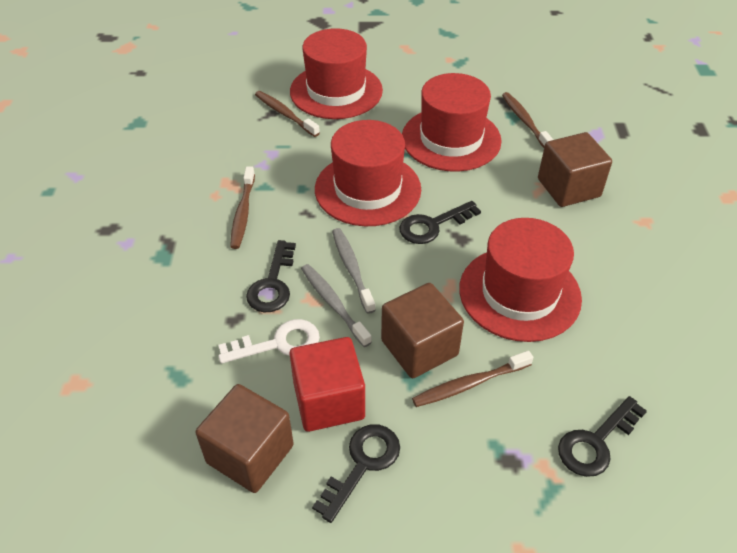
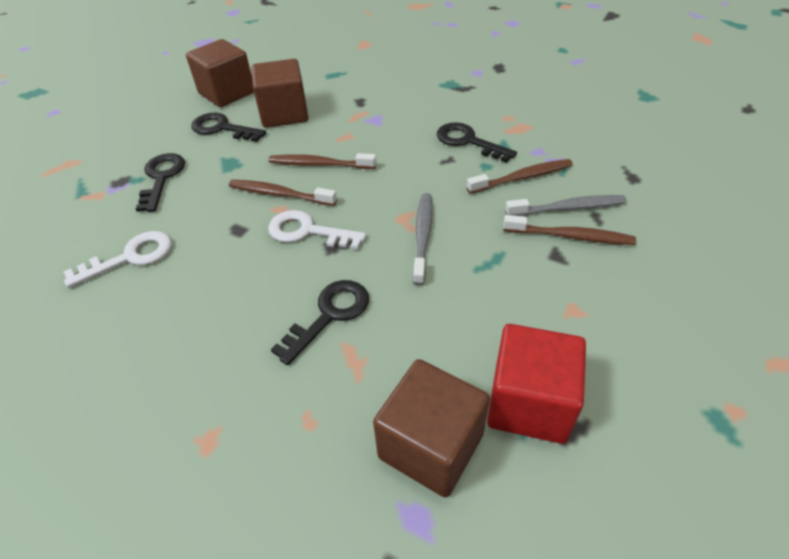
red hat: [290,28,383,119] [315,120,421,226] [402,73,502,172] [459,218,582,342] = 4 -> none = 0
white key: [218,319,320,364] = 1 -> [63,231,172,288] [268,210,366,250] = 2

